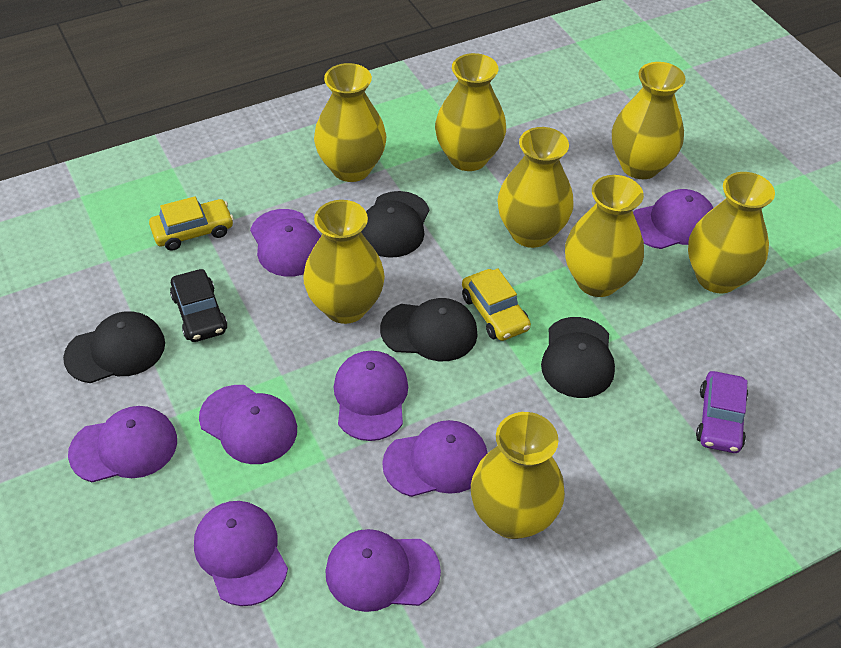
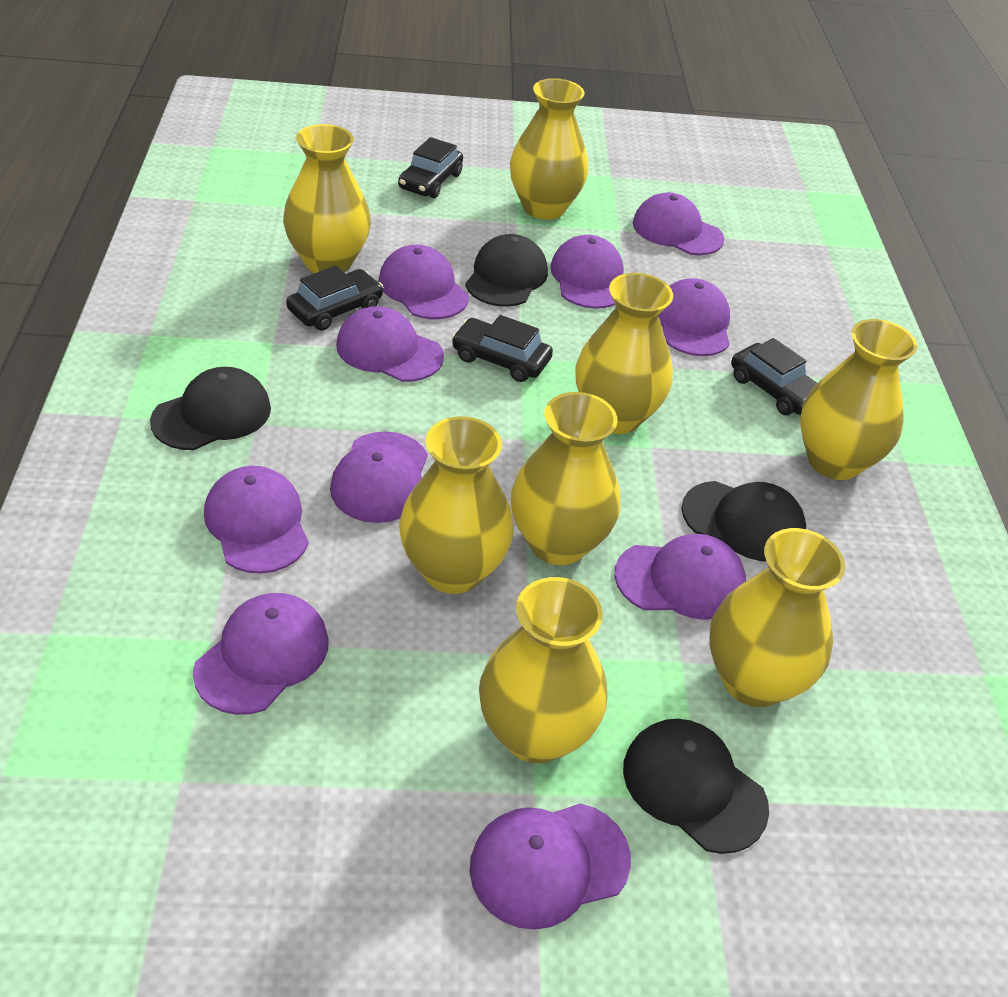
black car: [170,269,228,342] = 1 -> [286,265,383,331] [398,137,463,198] [451,315,553,382] [731,338,817,415] = 4
purple cap: [68,406,177,482] [194,501,288,606] [199,385,297,464] [250,209,321,277] [325,529,441,612] [334,351,408,441] [382,420,487,497] [633,189,713,249] = 8 -> [193,593,329,715] [204,466,309,574] [330,431,428,523] [336,306,444,382] [378,245,469,319] [469,803,631,930] [550,235,624,309] [615,534,746,620] [633,192,724,255] [658,278,730,356] = 10
purple car: [696,371,748,453] = 1 -> none = 0
yellow car: [149,196,234,251] [462,268,531,341] = 2 -> none = 0

